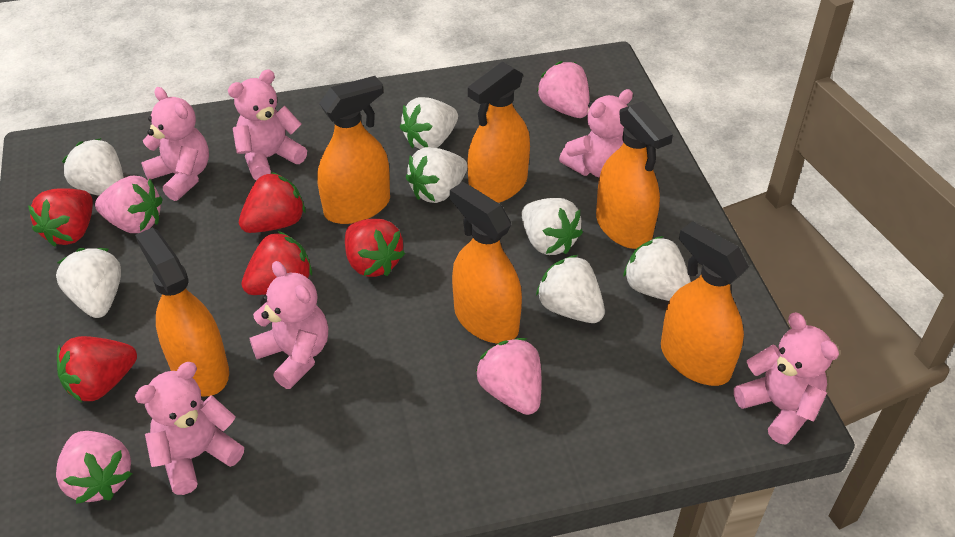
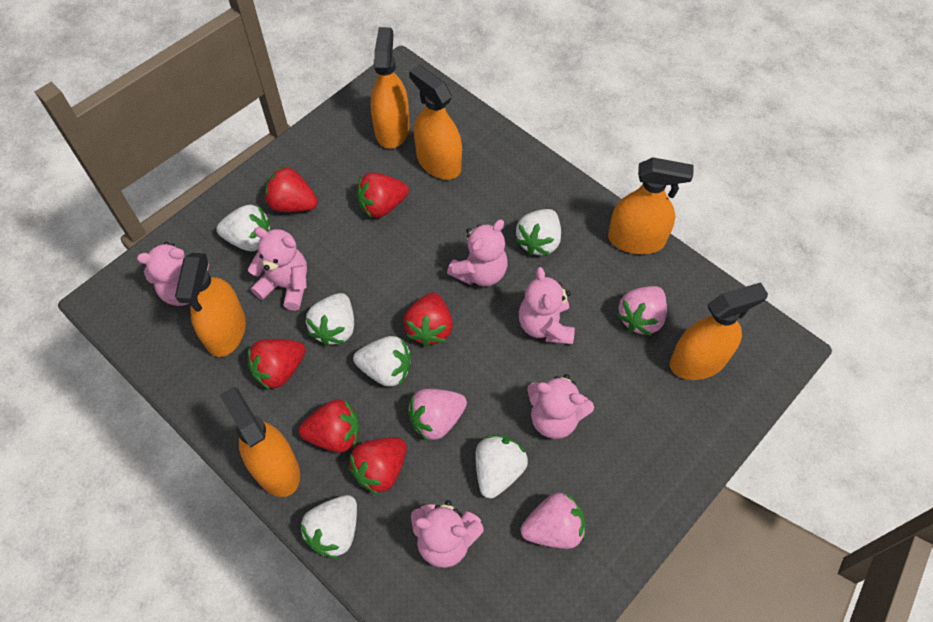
pink strawberry: [56,431,132,504] [95,176,163,233] [476,338,542,415] [537,61,590,118] = 4 -> [407,389,467,441] [521,493,585,549] [617,286,667,336] = 3
red strawberry: [28,188,93,247] [57,336,137,402] [239,172,305,233] [241,231,312,295] [345,219,405,277] = 5 -> [248,339,306,390] [265,166,318,212] [299,399,360,453] [349,438,407,495] [357,172,409,218] [403,293,453,347] = 6
white strawberry: [56,248,121,318] [62,138,124,196] [400,97,458,149] [406,147,467,203] [522,198,583,255] [536,255,605,323] [623,236,691,301] = 7 -> [216,205,270,251] [301,495,357,559] [306,293,354,346] [353,336,411,387] [476,435,528,499] [515,209,561,256] = 6

